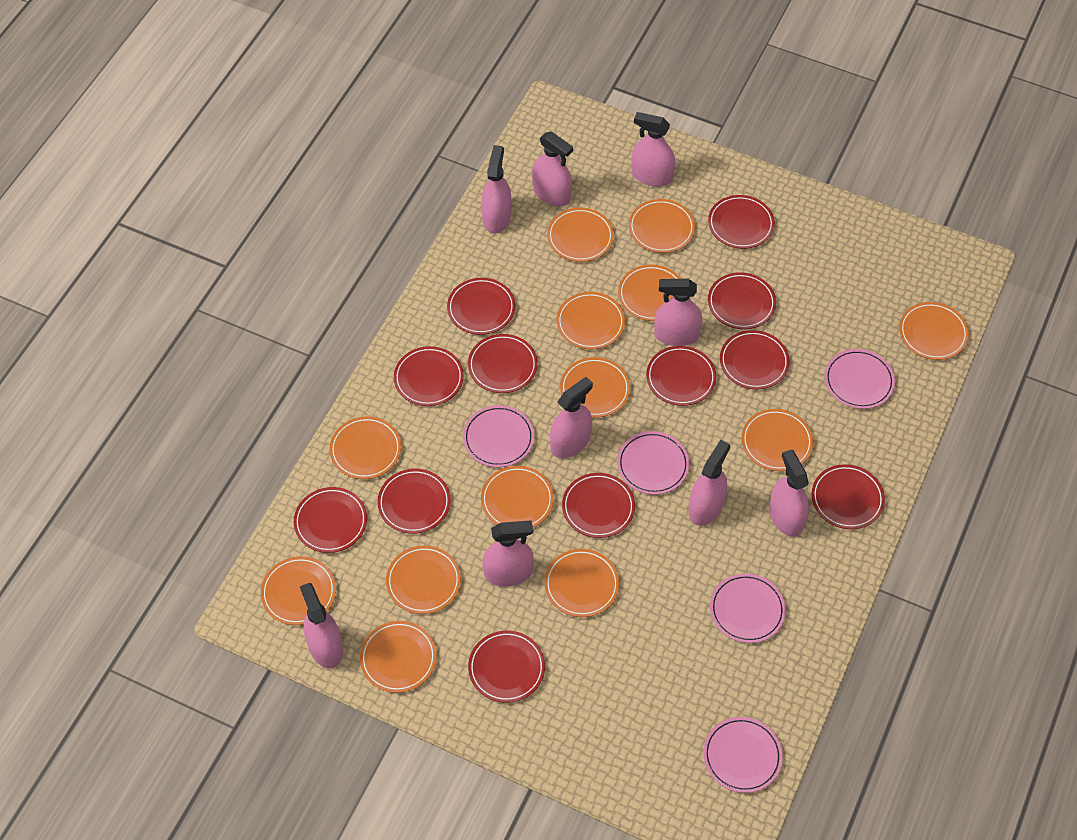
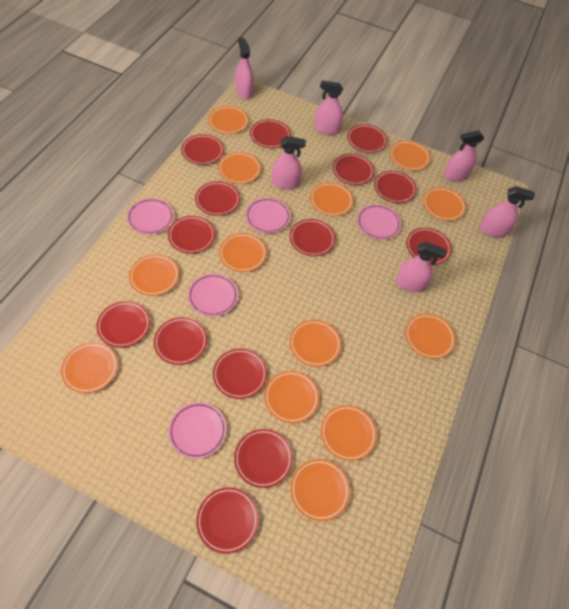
pink spray bottle: [300,583,343,668] [481,145,512,233] [482,520,534,587] [532,131,573,206] [550,377,593,458] [631,112,675,187] [654,279,702,346] [689,440,730,526] [769,449,809,537] = 9 -> [236,37,254,99] [272,136,306,190] [315,81,343,135] [396,242,447,293] [444,130,484,182] [480,186,535,237] = 6
red plate: [294,487,367,553] [378,469,451,534] [394,346,464,406] [447,278,515,335] [468,334,538,393] [468,631,545,703] [562,473,635,538] [646,346,716,406] [708,195,775,249] [708,272,776,329] [720,330,790,389] [811,464,885,529] = 12 -> [96,301,150,348] [154,317,207,365] [168,216,215,253] [181,134,224,165] [195,181,240,216] [196,487,259,554] [213,348,267,399] [234,429,293,488] [250,119,291,148] [290,219,335,256] [333,154,374,185] [347,124,387,153] [374,171,416,203] [406,228,452,265] = 14

